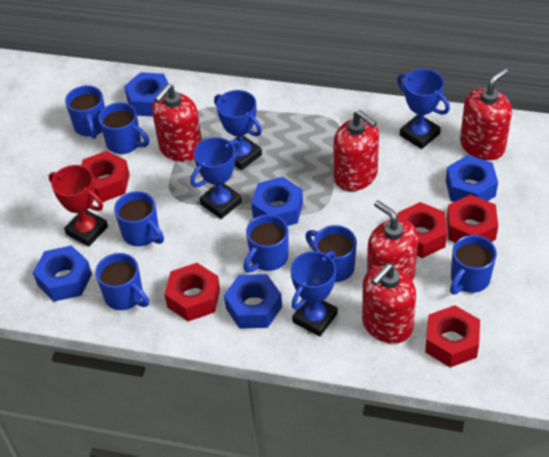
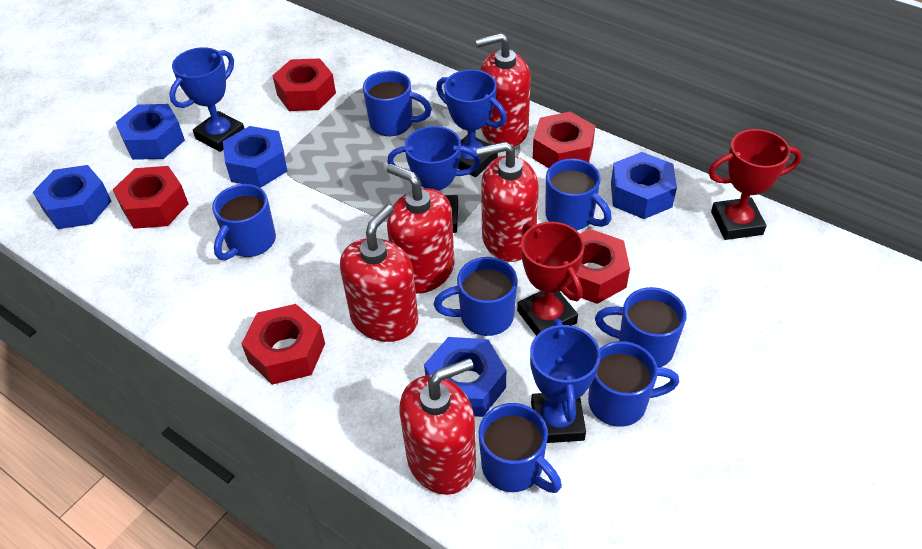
red trophy: [49,165,108,247] = 1 -> [517,222,584,336] [708,129,802,240] = 2

